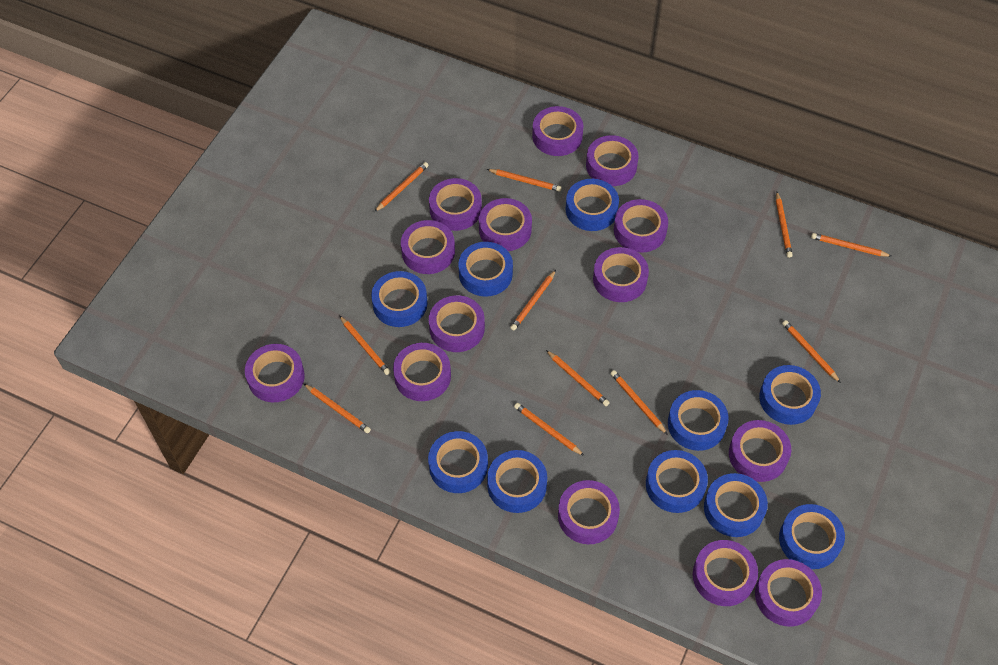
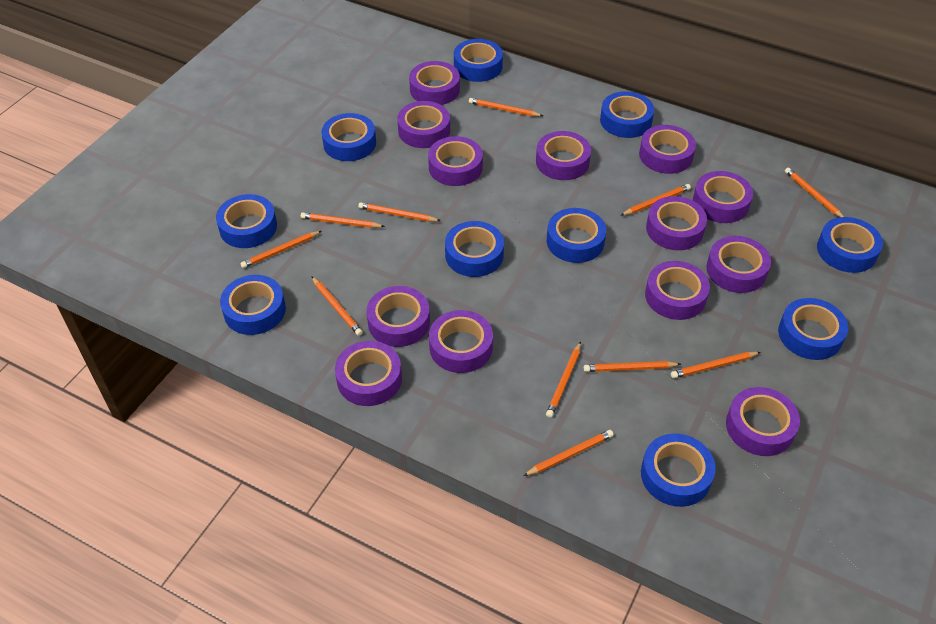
purple tape: [245,344,305,402] [393,343,451,401] [401,220,455,274] [429,178,482,231] [429,295,485,352] [479,198,532,251] [532,106,583,156] [558,480,620,544] [586,135,639,186] [593,247,649,302] [614,199,668,253] [693,540,758,606] [729,420,791,482] [755,559,822,627] = 14 -> [335,341,402,406] [366,286,430,347] [397,101,450,148] [409,61,460,105] [428,136,483,186] [429,310,493,373] [536,131,591,180] [639,125,696,174] [645,261,710,320] [646,196,707,250] [693,171,753,223] [706,236,771,293] [726,387,800,456] = 13

